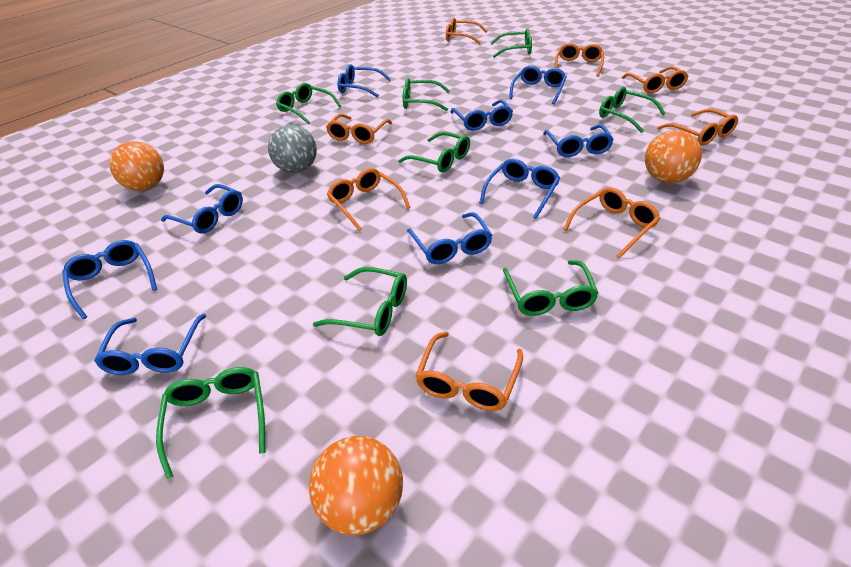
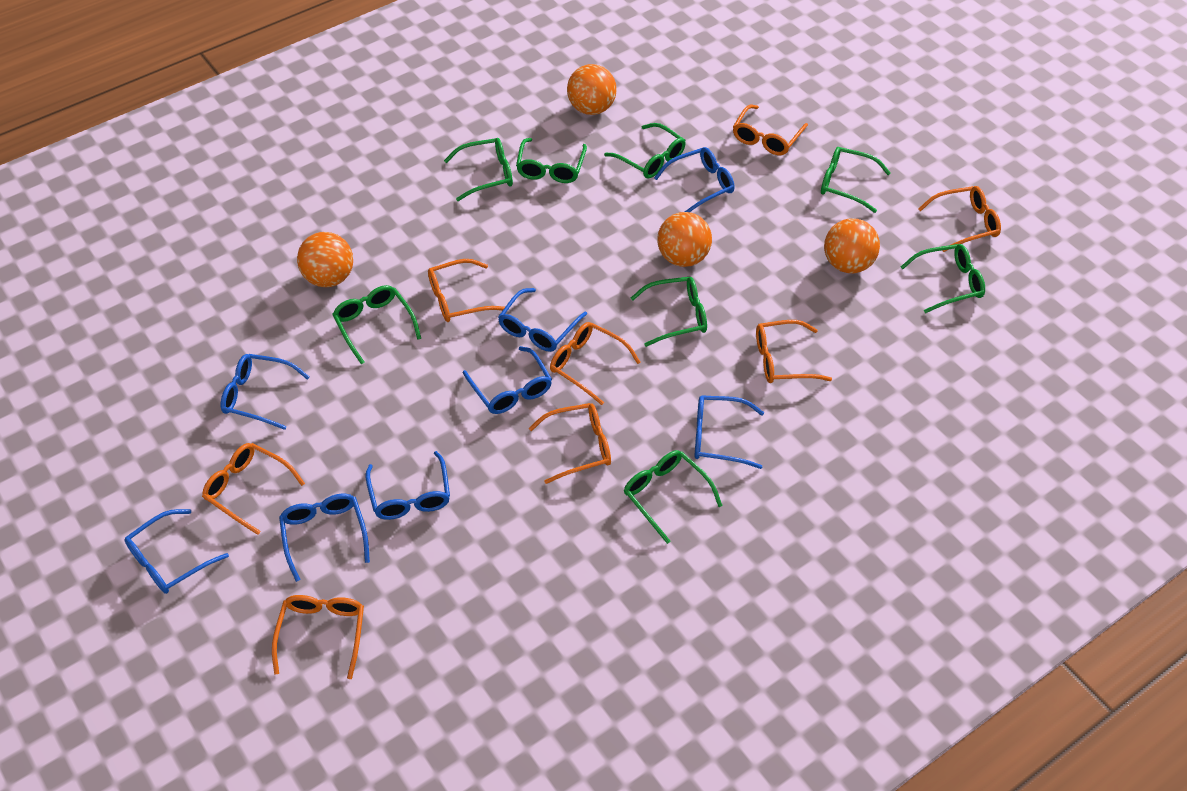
blue glasses: [62,240,157,319] [94,314,206,375] [161,184,243,234] [337,64,391,98] [407,212,492,264] [450,100,513,131] [479,158,560,219] [509,66,567,105] [543,124,614,157] = 9 -> [125,509,229,594] [221,354,310,430] [279,494,370,582] [366,451,450,520] [463,346,552,414] [498,288,587,352] [654,147,735,212] [695,395,764,469] = 8
grey ball: [268,124,317,173] = 1 -> none = 0
orange ball: [109,141,164,191] [309,436,403,535] [645,130,702,183] = 3 -> [297,232,353,287] [567,64,617,115] [657,212,712,267] [824,218,880,273] = 4

